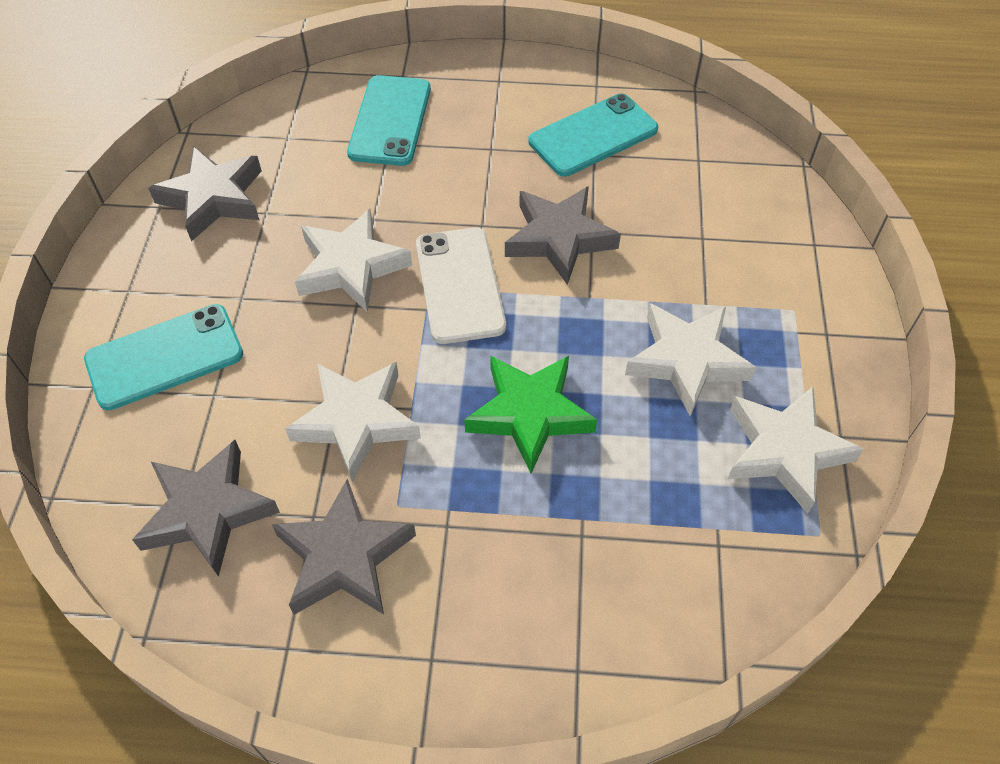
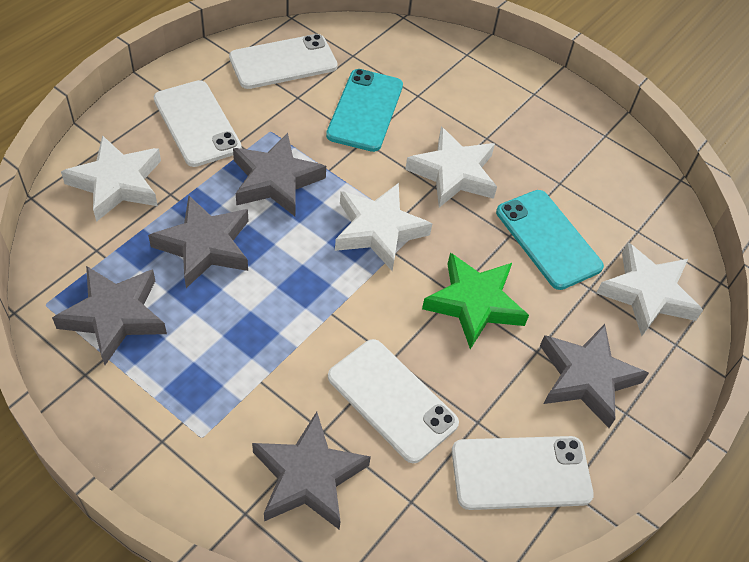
grey star: [132,440,280,577] [148,146,262,241] [272,479,416,615] [505,186,621,285] = 4 -> [52,266,167,365] [148,196,248,288] [233,133,326,216] [252,412,371,530] [540,324,649,428] = 5
turquoise phone: [84,304,243,410] [347,75,431,166] [528,94,658,177] = 3 -> [326,69,403,152] [496,190,604,290] = 2
white phone: [416,228,506,344] = 1 -> [154,80,242,167] [229,34,338,89] [328,339,459,463] [452,436,594,510] = 4

